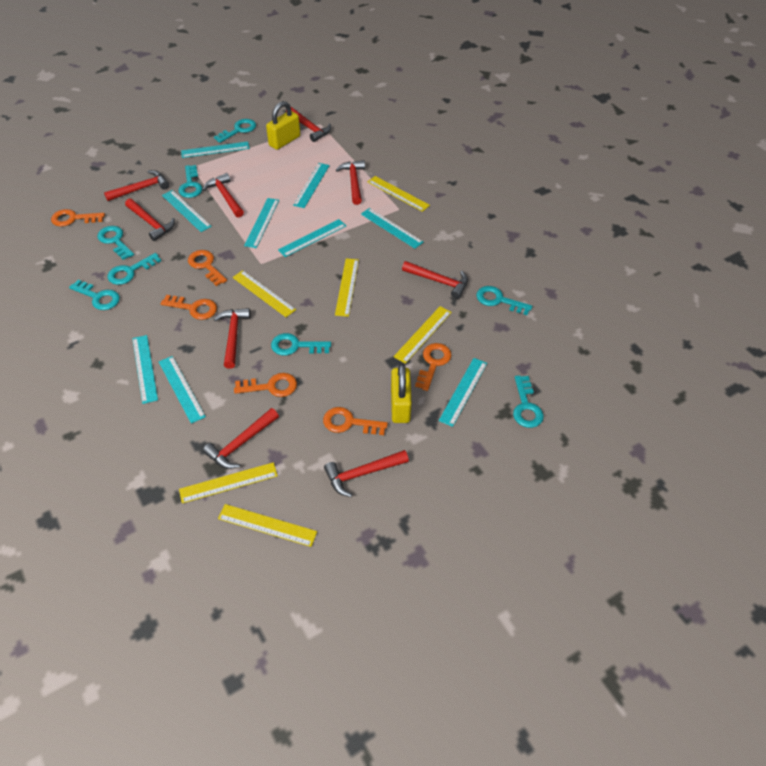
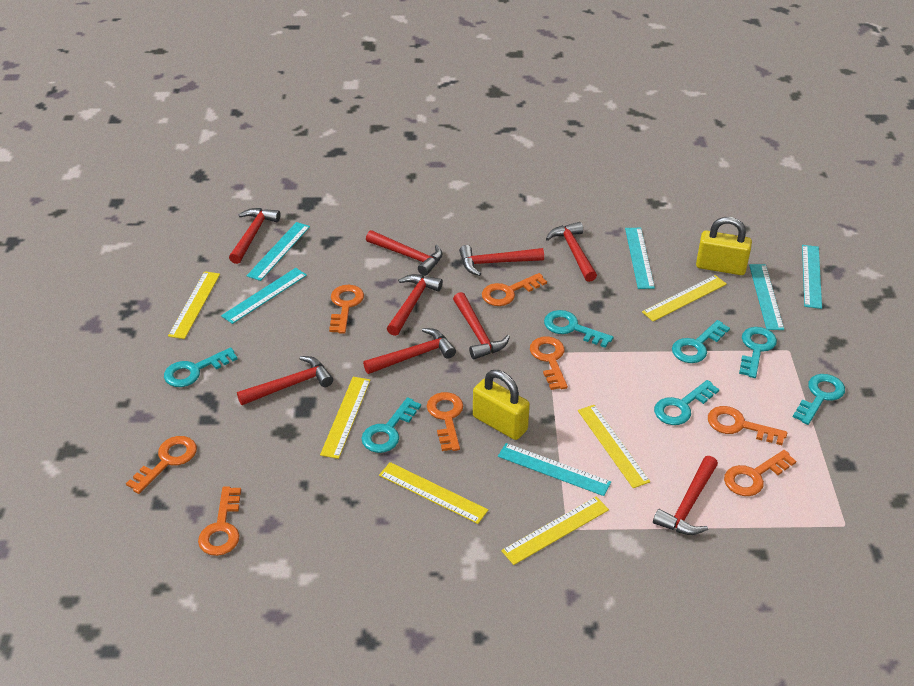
orange key: [51,209,105,227] [161,295,217,320] [188,250,227,286] [234,373,297,397] [323,407,388,435] [415,343,452,391] = 6 -> [126,436,197,494] [198,486,241,556] [329,285,364,334] [427,392,463,451] [482,273,547,306] [530,336,568,390] [708,406,787,445] [724,450,796,496] = 8
turquoise key: [69,280,120,310] [97,226,134,260] [108,253,161,285] [178,165,202,198] [214,119,256,143] [271,333,331,356] [476,286,532,315] [513,375,544,428] = 8 -> [164,347,238,387] [361,397,421,453] [544,310,613,348] [654,380,719,425] [672,320,730,363] [739,327,777,378] [793,374,845,425] = 7
turquoise ruler: [132,335,158,404] [159,356,206,424] [162,190,212,232] [181,141,250,158] [244,198,279,248] [278,219,346,257] [293,163,330,208] [361,208,423,249] [439,358,487,427] = 9 -> [221,268,307,324] [247,222,310,281] [498,443,611,496] [625,228,655,289] [749,264,784,330] [802,245,822,309] = 6

